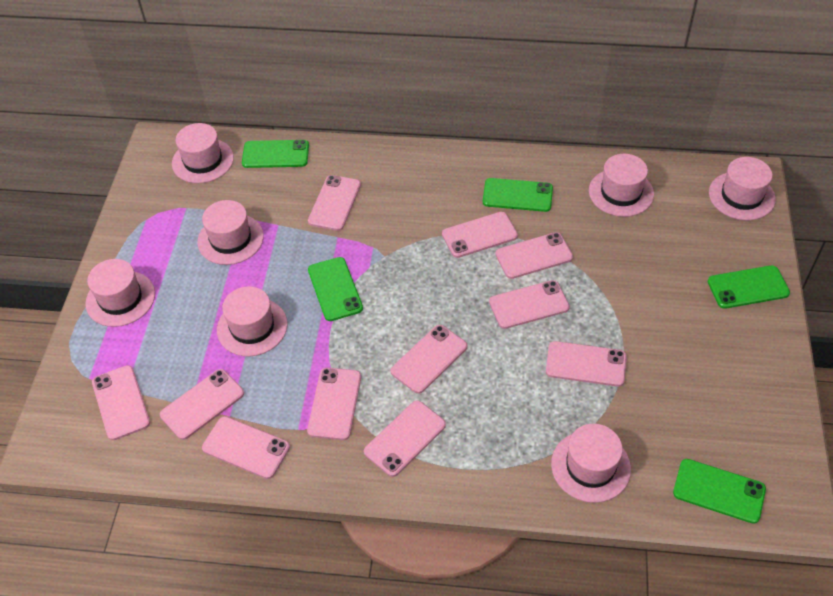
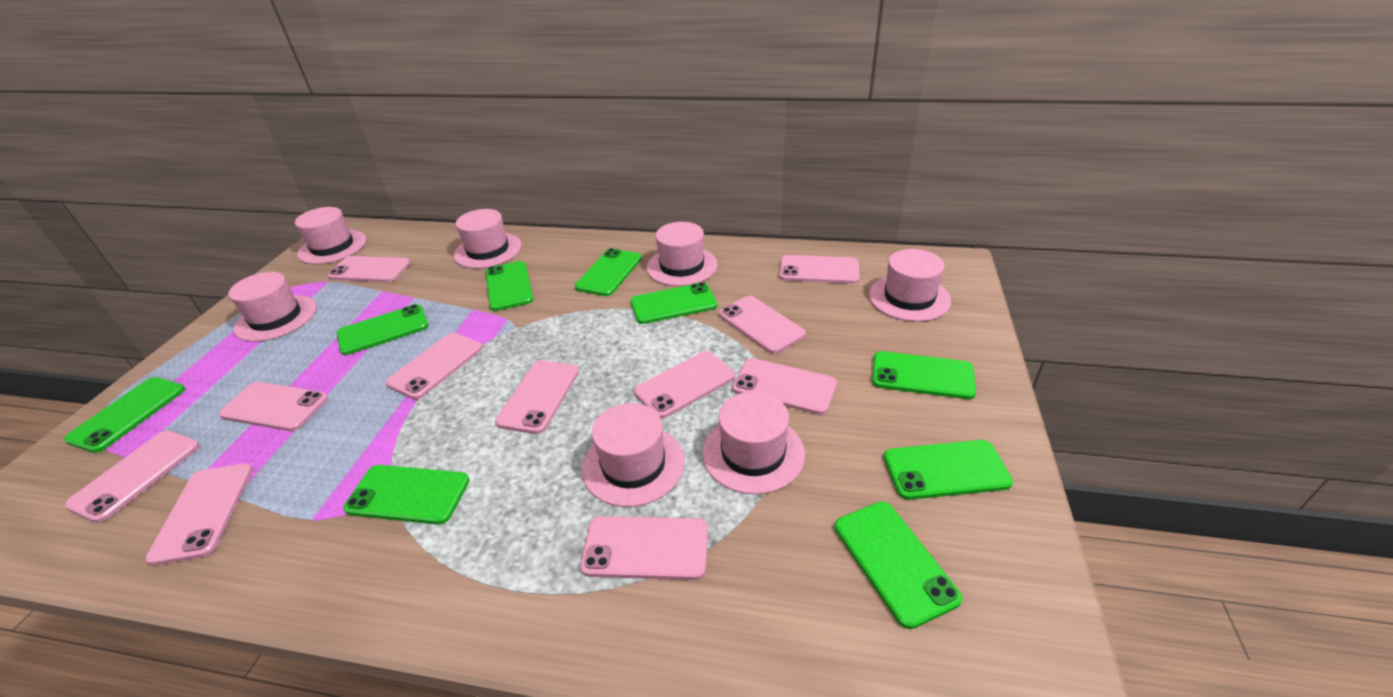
green phone: [242,140,309,168] [308,257,363,321] [483,178,553,212] [673,459,766,524] [708,265,790,309] = 5 -> [64,377,185,453] [337,304,429,355] [343,465,469,525] [486,261,533,311] [575,248,642,296] [631,282,717,324] [835,501,962,629] [872,351,976,399] [884,440,1013,500] = 9

